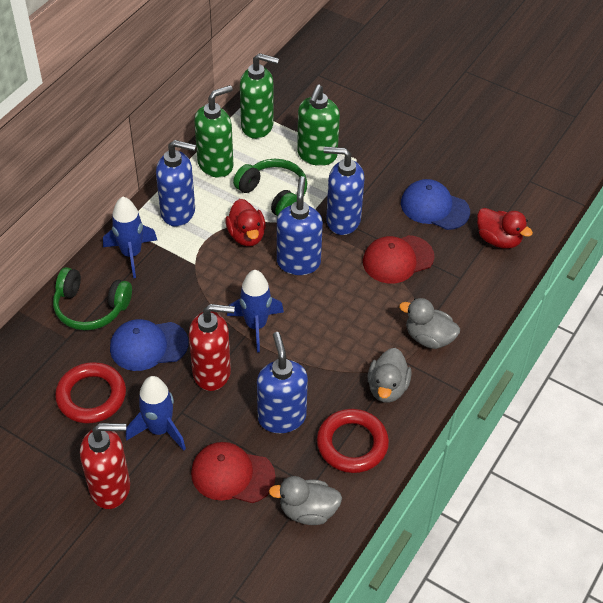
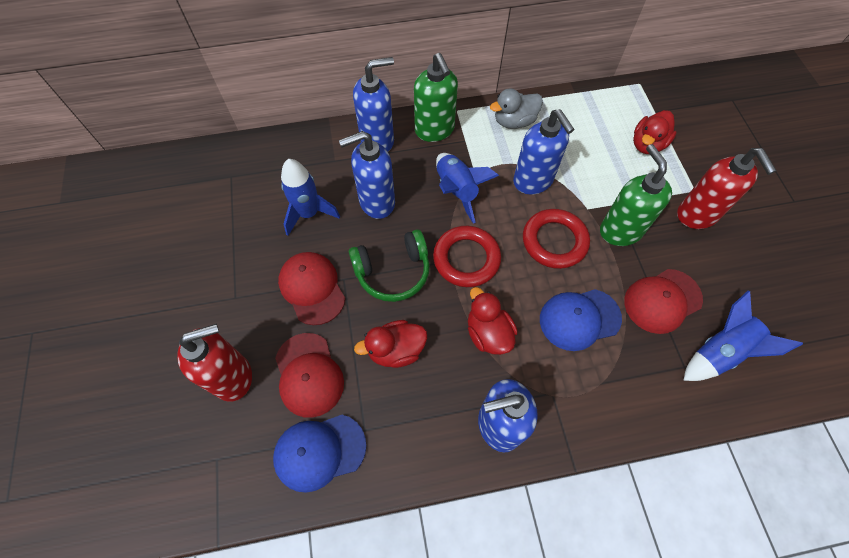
green headphones: [53,267,132,330] [233,159,307,216] = 2 -> [349,230,430,302] = 1
green soap dispenser: [194,85,233,178] [240,53,279,139] [297,85,340,166] = 3 -> [414,53,458,142] [600,144,672,246] = 2
grey duck: [269,476,342,525] [368,348,412,403] [399,298,460,349] = 3 -> [490,89,543,129] = 1
red cap: [191,442,276,503] [363,235,434,283] = 2 -> [275,333,344,418] [278,252,345,325] [624,269,703,334] = 3
red duck: [225,199,266,246] [477,208,533,249] = 2 -> [354,320,427,368] [468,287,518,355] [633,110,677,154] = 3

